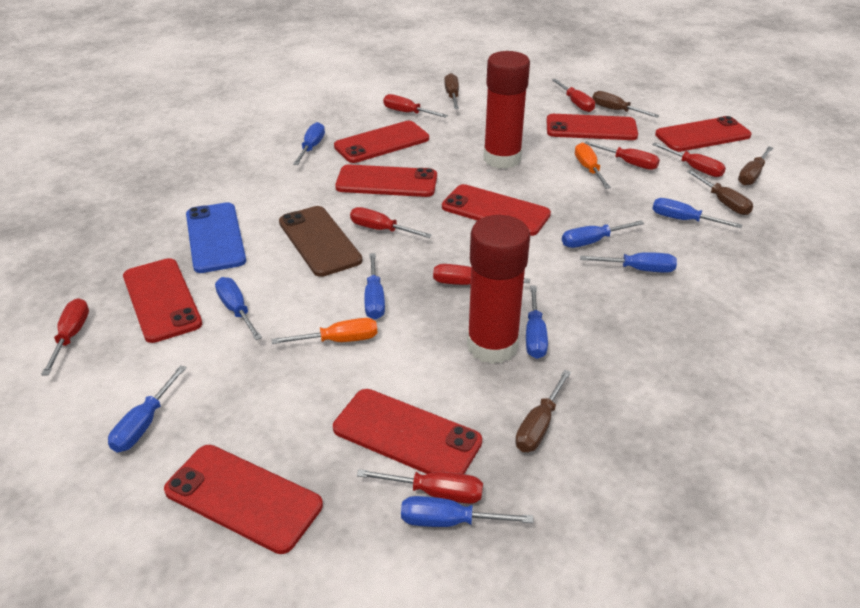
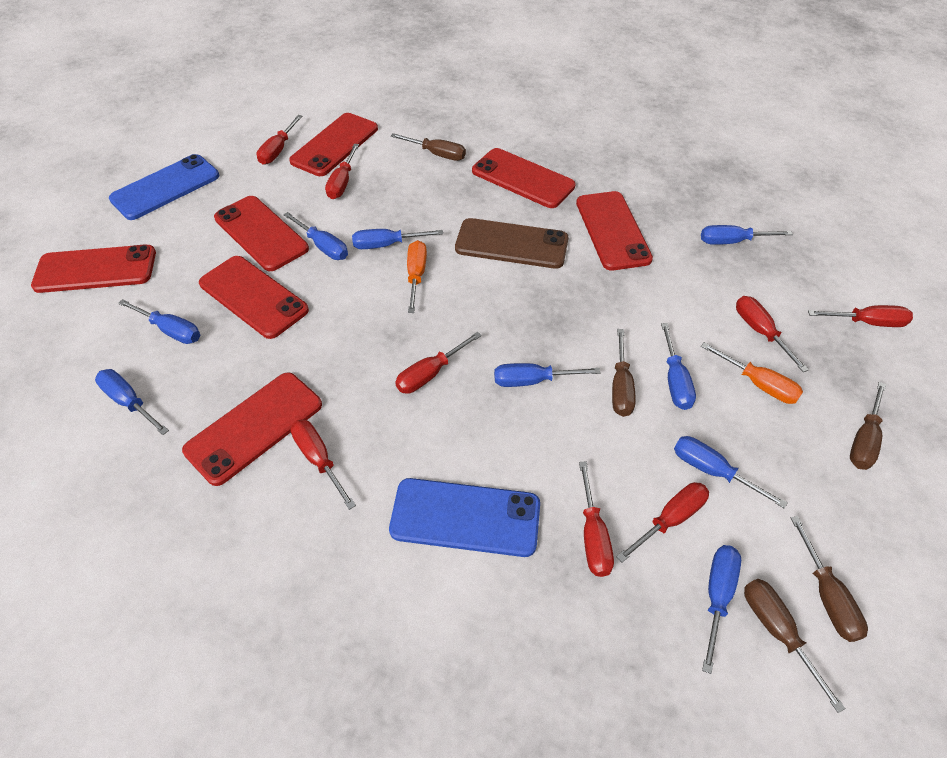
blue phone: [186,202,246,273] = 1 -> [109,154,219,220] [389,478,540,557] = 2
red glue stick: [467,215,530,364] [484,51,530,169] = 2 -> none = 0
red phone: [123,258,202,343] [164,445,323,554] [333,389,482,474] [334,121,429,163] [335,164,437,197] [442,184,551,236] [546,114,638,140] [655,116,751,152] = 8 -> [31,245,156,293] [182,372,322,486] [199,256,309,339] [214,196,309,271] [289,113,378,176] [472,148,575,208] [576,191,653,270] = 7

